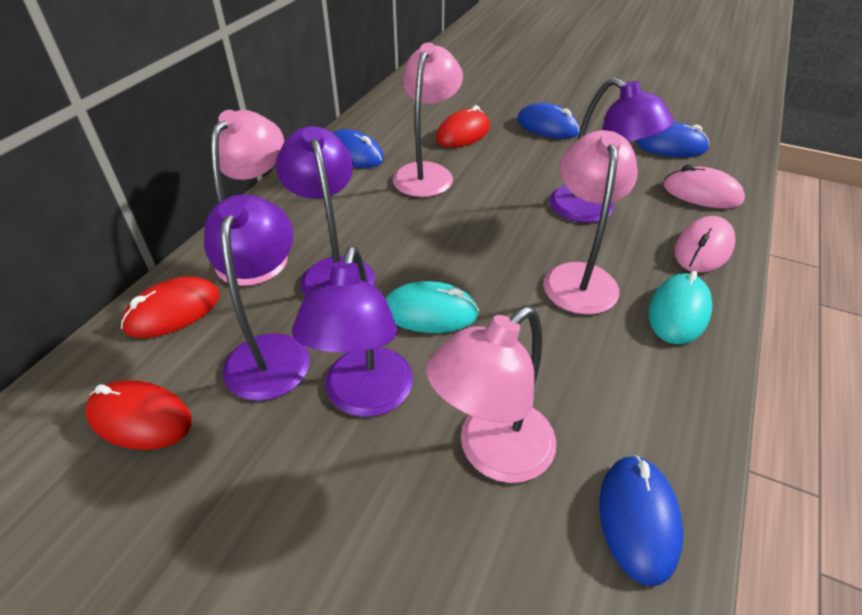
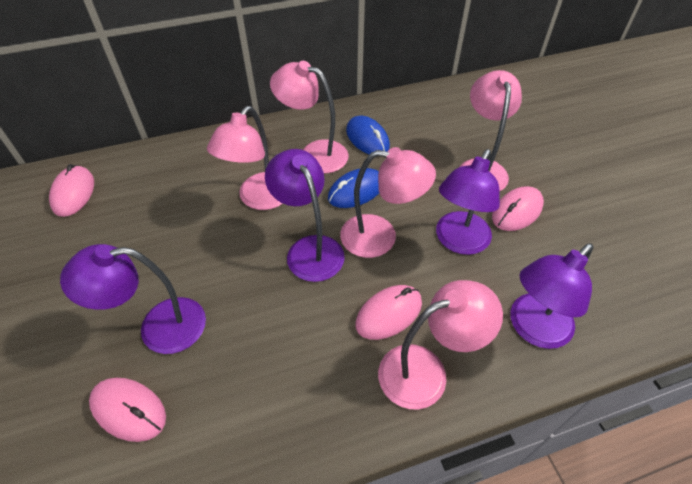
blue mouse: [332,129,384,168] [517,103,580,139] [599,455,683,586] [637,123,710,157] = 4 -> [328,168,379,208] [346,116,390,154] = 2
pink lamp: [211,110,288,286] [393,42,463,197] [426,307,556,483] [543,130,638,315] = 4 -> [207,106,283,210] [270,61,349,174] [340,147,436,258] [378,280,503,409] [460,70,522,191] = 5
pink mouse: [663,165,745,208] [674,216,735,273] = 2 -> [49,164,94,217] [89,378,166,442] [355,285,422,340] [492,186,544,231] = 4
red mouse: [85,380,192,450] [121,277,220,338] [436,105,490,148] = 3 -> none = 0
turquoise mouse: [385,281,479,333] [648,271,712,344] = 2 -> none = 0

